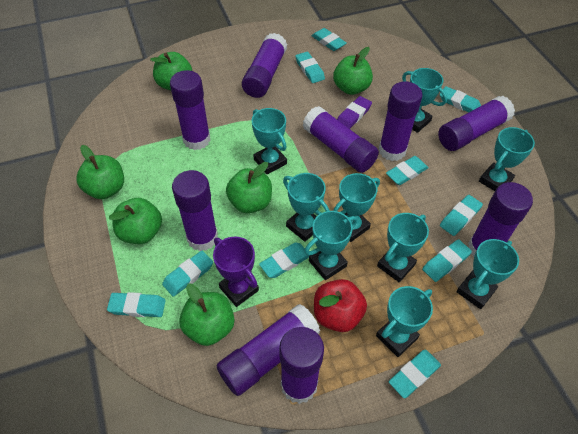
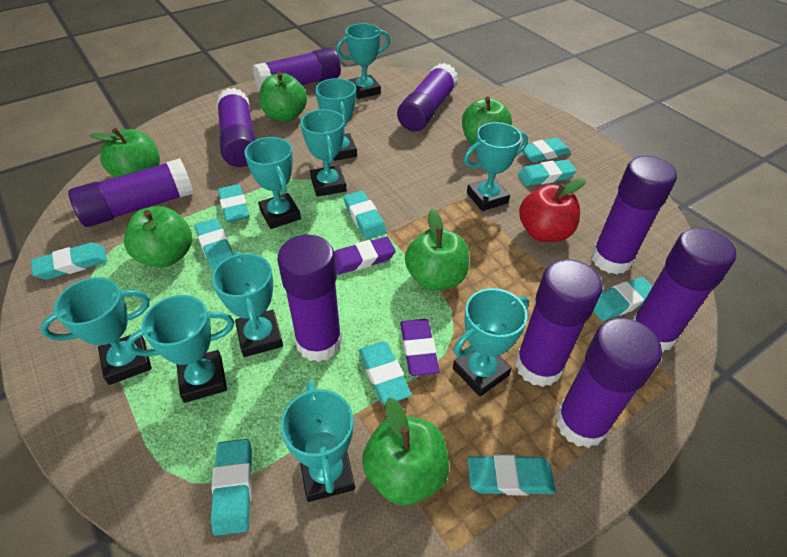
purple eraser: [337,96,372,129] = 1 -> [334,237,396,275] [400,319,440,376] = 2
purple trophy: [213,237,259,307] = 1 -> none = 0
turquoise trophy: [252,108,287,174] [283,173,330,242] [304,211,357,280] [333,173,380,242] [376,286,433,357] [377,213,429,282] [402,68,447,133] [456,239,519,309] [479,127,535,191] = 9 -> [40,277,152,385] [126,295,234,403] [212,251,283,357] [244,137,301,229] [280,381,355,502] [300,109,346,197] [315,78,357,161] [336,23,390,99] [453,288,529,396] [464,122,528,211] = 10

